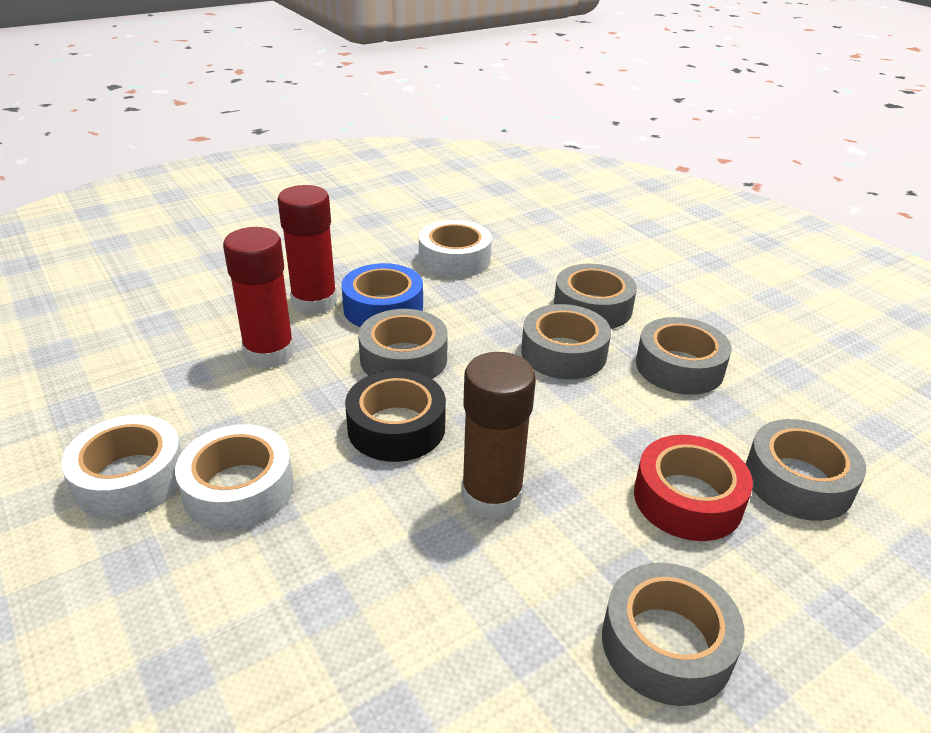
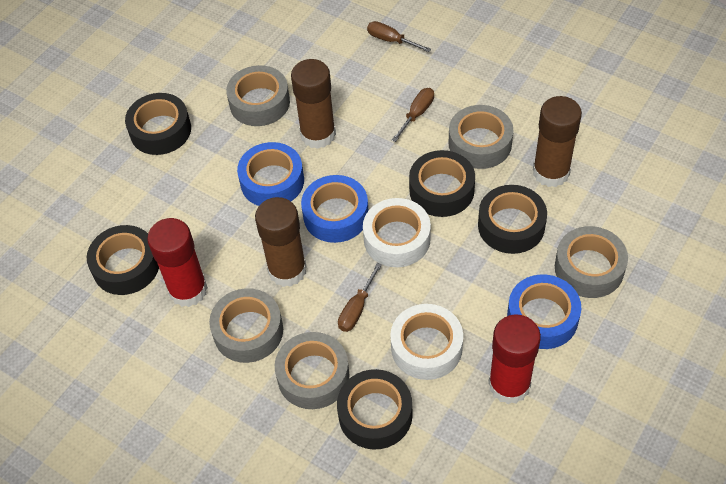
black tape: [345,370,446,462] = 1 -> [87,225,159,295] [125,93,191,155] [337,369,413,449] [409,150,475,217] [478,185,547,254] = 5
blue tape: [341,263,423,327] = 1 -> [237,142,304,206] [301,175,369,243] [507,275,581,349] = 3
brown glue stick: [461,352,536,520] = 1 -> [255,197,307,287] [291,59,336,149] [533,96,582,187] = 3
brown screwdriver: none = 0 -> [338,263,382,332] [367,21,431,52] [392,88,434,142] = 3
grey tape: [358,309,448,379] [521,304,611,379] [554,264,637,329] [602,563,745,706] [636,317,732,395] [746,419,866,521] = 6 -> [209,288,283,363] [226,65,290,126] [275,332,350,409] [449,105,513,169] [555,226,628,298] = 5
red tape: [634,435,753,541] = 1 -> none = 0
white tape: [61,415,182,519] [175,424,294,531] [419,220,492,278] = 3 -> [363,198,431,267] [390,304,463,380] = 2

